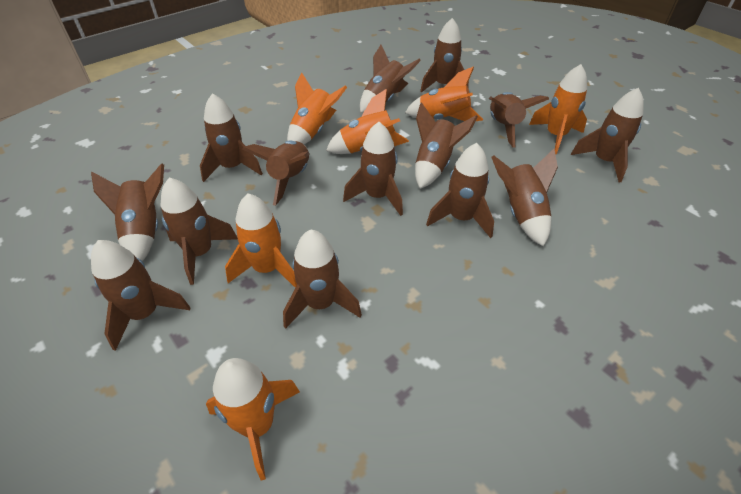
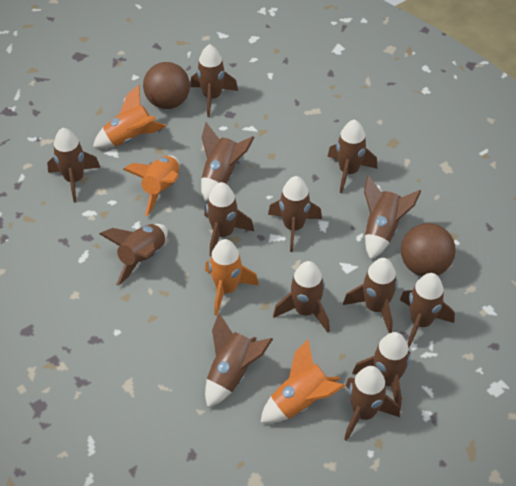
brown ball: none = 0 -> [143,62,190,109] [401,223,456,276] = 2
orange rocket: [206,358,300,480] [225,193,297,288] [287,72,347,145] [326,89,409,154] [405,66,483,121] [529,64,587,154] = 6 -> [93,85,166,149] [123,155,179,216] [205,239,259,316] [260,339,345,423] = 4

